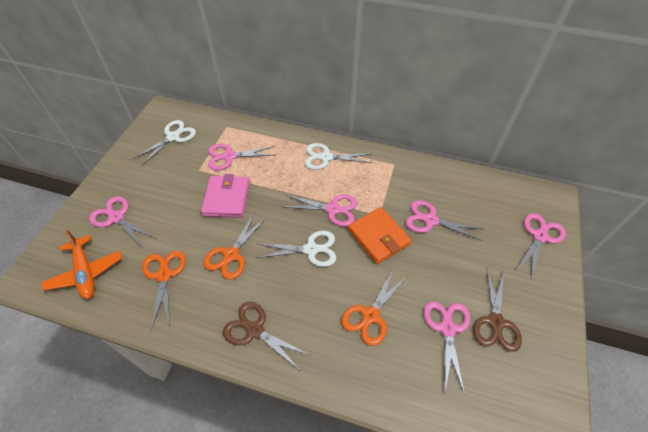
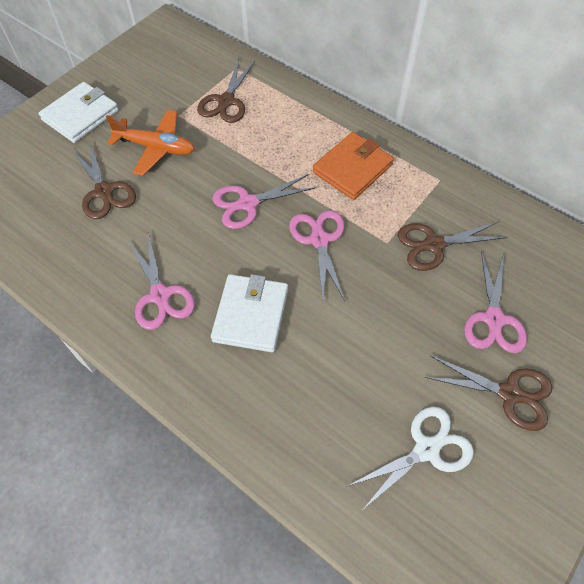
brown scissors: [223,302,310,370] [473,269,522,352] = 2 -> [72,141,136,219] [197,59,255,123] [398,222,508,271] [424,355,552,431] = 4
orange scissors: [142,251,186,330] [203,213,267,280] [341,269,407,346] = 3 -> none = 0
pink scissors: [89,196,155,248] [208,144,275,170] [285,194,357,227] [406,200,485,241] [424,301,470,394] [516,213,566,279] = 6 -> [129,232,195,330] [212,174,317,229] [289,210,345,301] [464,252,527,353] = 4
pink wallet: [201,174,249,218] = 1 -> none = 0
white scissors: [132,120,196,166] [257,231,336,267] [305,143,373,170] = 3 -> [346,407,474,508] = 1
white wallet: none = 0 -> [39,82,119,143] [211,274,288,352] = 2

